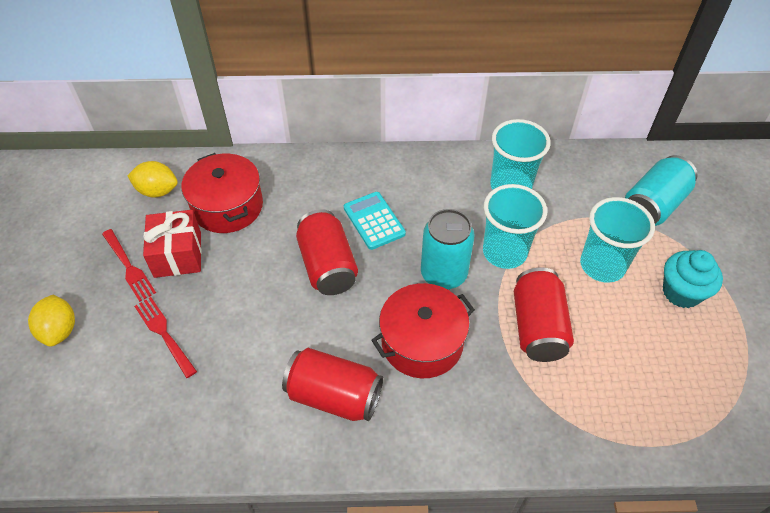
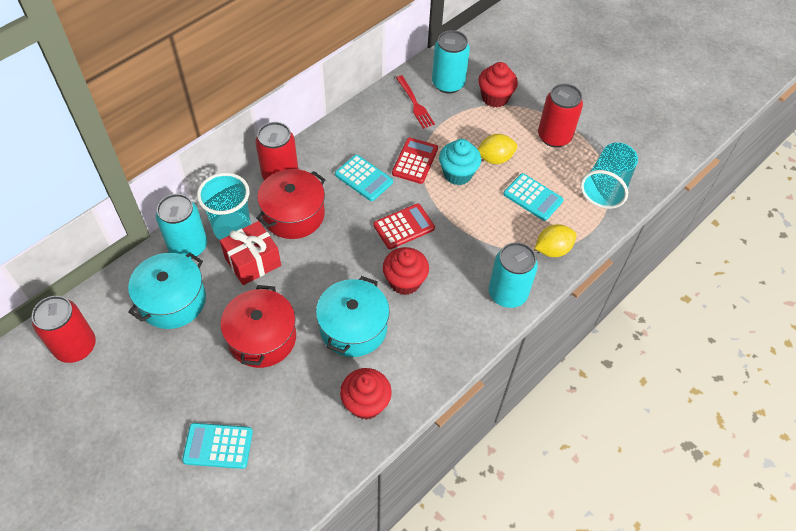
red calculator: none = 0 -> [373,204,435,249] [392,138,438,184] = 2
red cupcake: none = 0 -> [340,368,392,420] [383,247,429,295] [478,62,518,108] = 3
red fork: [102,229,156,302] [134,297,197,378] = 2 -> [396,76,435,129] = 1
turquoise calculator: [344,192,406,250] = 1 -> [182,423,253,469] [335,155,393,201] [503,173,564,221] = 3
turquoise can: [421,209,475,290] [625,155,698,226] = 2 -> [156,194,207,259] [432,30,470,93] [489,242,538,308] = 3
turquoise cup: [483,184,547,269] [490,119,551,190] [580,197,655,283] = 3 -> [197,173,251,240] [581,142,638,209] = 2
turquoise pot: none = 0 -> [128,253,206,329] [316,276,390,357] = 2

